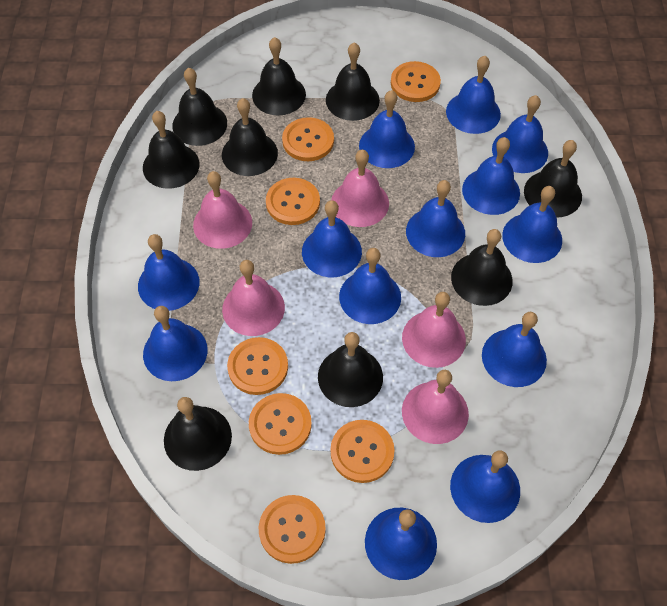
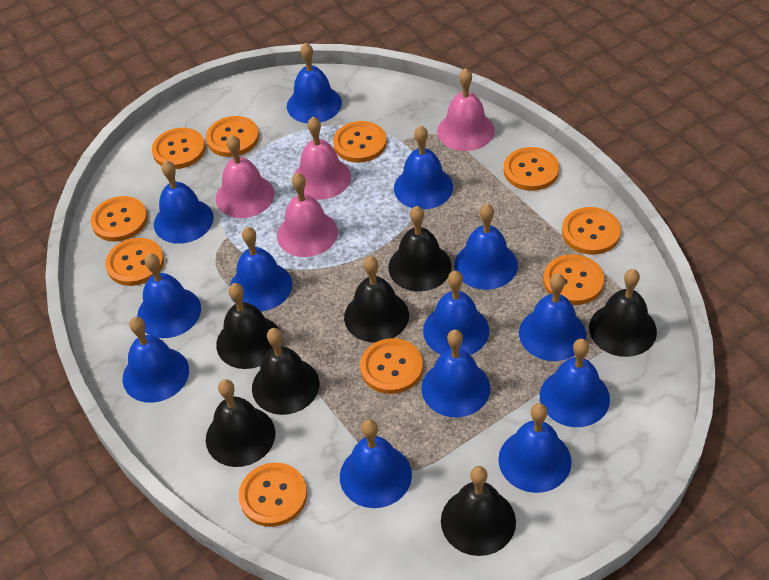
black bell: [143,111,199,189] [164,397,232,471] [172,68,227,146] [222,98,278,176] [252,37,306,115] [318,332,383,407] [326,42,380,121] [451,229,513,306] [524,140,582,217] = 9 -> [206,379,275,467] [216,283,282,369] [252,328,320,415] [344,256,409,342] [388,206,451,291] [441,466,516,556] [589,269,657,357] = 7
orange button: [227,337,288,395] [249,393,312,455] [259,495,326,564] [266,178,320,225] [282,117,334,161] [330,420,395,483] [391,61,441,102] = 7 -> [91,196,148,242] [105,238,164,286] [152,128,205,169] [206,116,259,157] [239,463,307,527] [333,121,387,163] [360,338,423,394] [504,147,559,191] [543,254,604,305] [562,207,621,255] = 10
pink bell: [193,171,252,249] [222,260,285,336] [331,150,389,227] [402,292,466,368] [402,370,469,444] = 5 -> [216,135,274,218] [277,173,338,257] [293,117,351,200] [437,68,495,151] = 4

